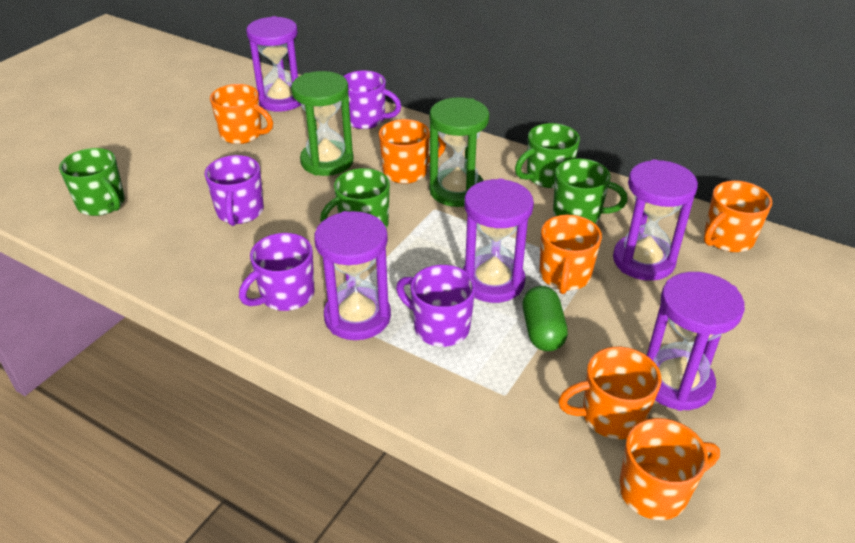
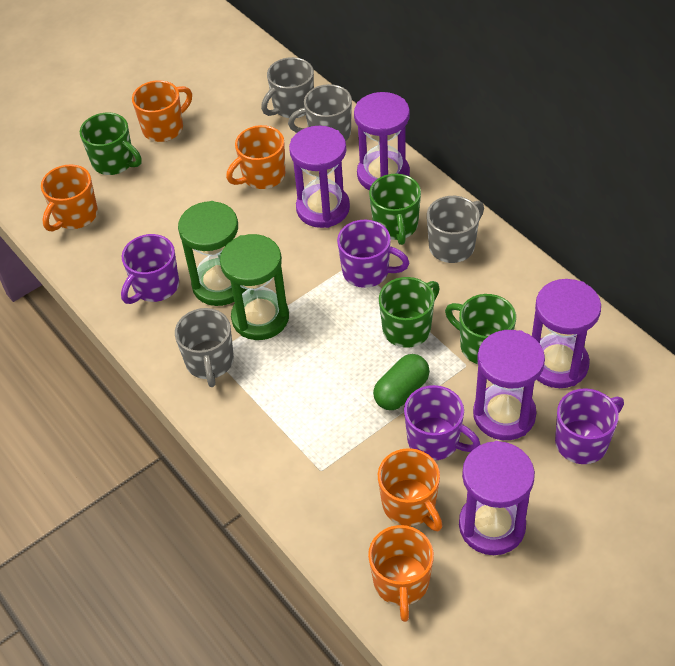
grey mug: none = 0 -> [175,308,234,387] [261,57,314,118] [288,84,352,141] [427,196,484,263] = 4
orange mug: [210,84,273,144] [379,119,446,184] [539,215,602,294] [558,347,661,439] [619,418,720,520] [704,181,772,252] = 6 -> [41,164,98,232] [132,80,192,142] [226,125,285,189] [368,525,434,622] [378,448,443,531] = 5

